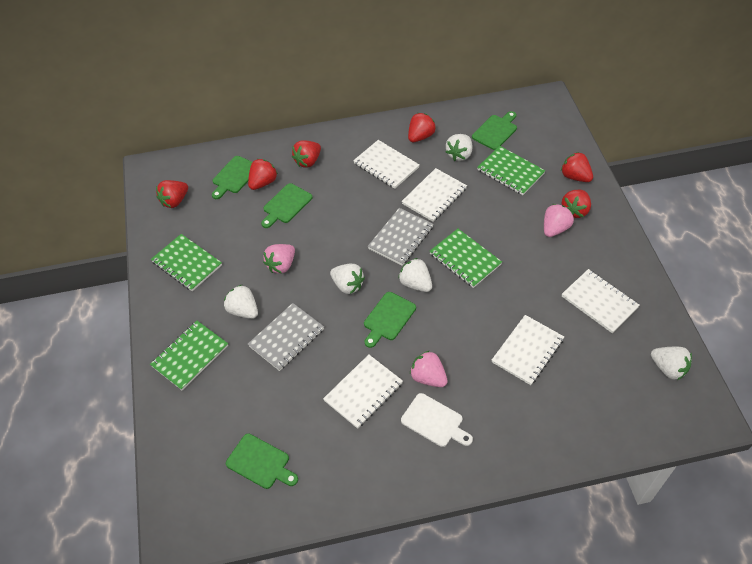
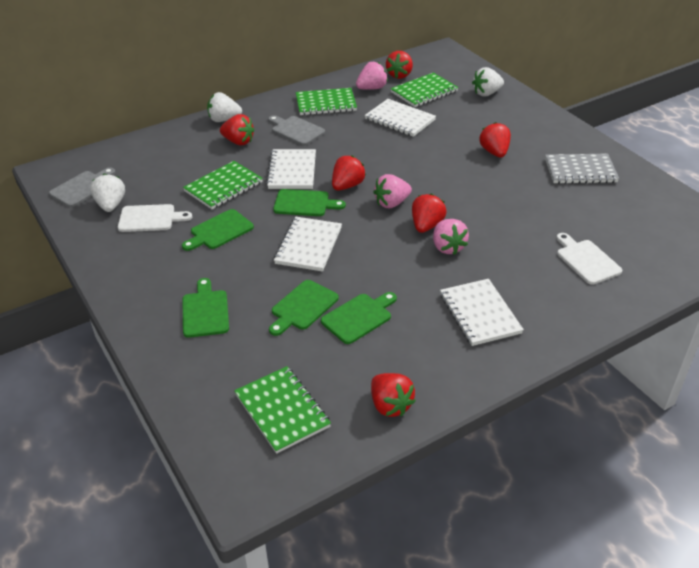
grey cutting board: none = 0 -> [49,167,116,207] [268,115,325,145] = 2
grey notebook: [248,303,324,371] [368,208,433,266] = 2 -> [545,154,619,184] = 1
white cutting board: [401,393,473,447] = 1 -> [118,204,192,232] [557,233,623,285] = 2
white notebook: [323,354,403,429] [353,140,419,189] [402,168,467,222] [492,315,564,385] [562,269,640,333] = 5 -> [266,149,316,189] [274,217,342,272] [365,99,436,137] [440,279,524,346] = 4
white strawberry: [224,285,258,319] [330,264,365,294] [398,258,432,292] [446,134,472,161] [651,347,692,380] = 5 -> [90,173,125,212] [207,92,242,122] [472,67,504,96] = 3

